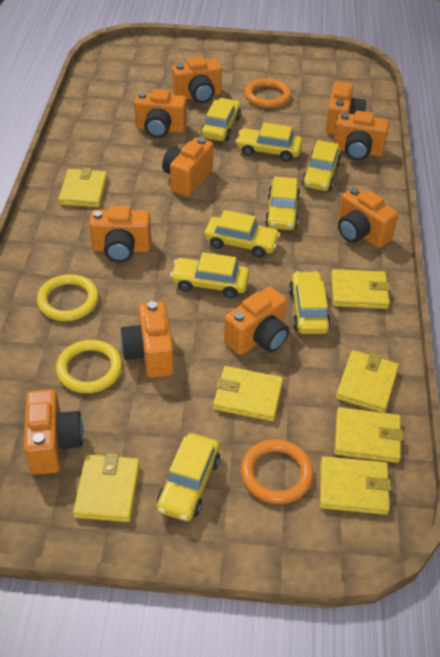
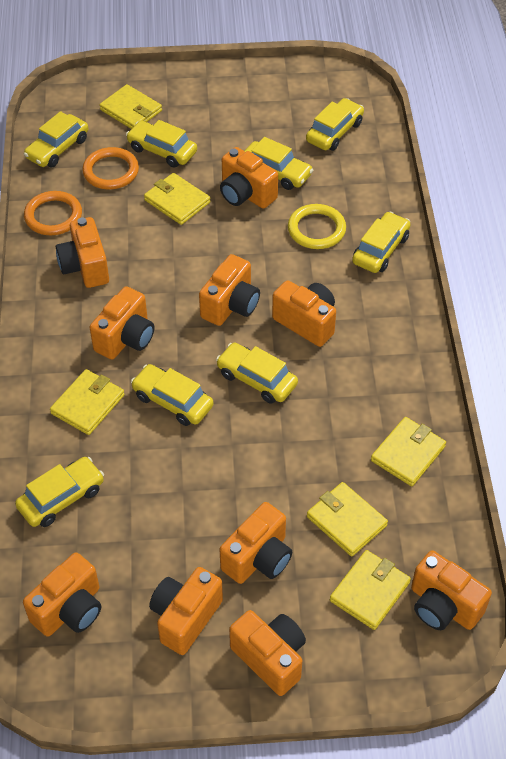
yellow ring: [37,274,99,321] [56,340,122,393] = 2 -> [288,204,346,249] = 1
yellow wallet: [58,167,107,207] [73,453,140,522] [213,366,283,421] [320,456,391,515] [331,269,390,309] [334,407,403,463] [336,350,399,413] = 7 -> [50,369,125,435] [99,84,162,129] [144,173,211,225] [307,482,388,556] [330,550,411,630] [371,417,446,486] = 6

